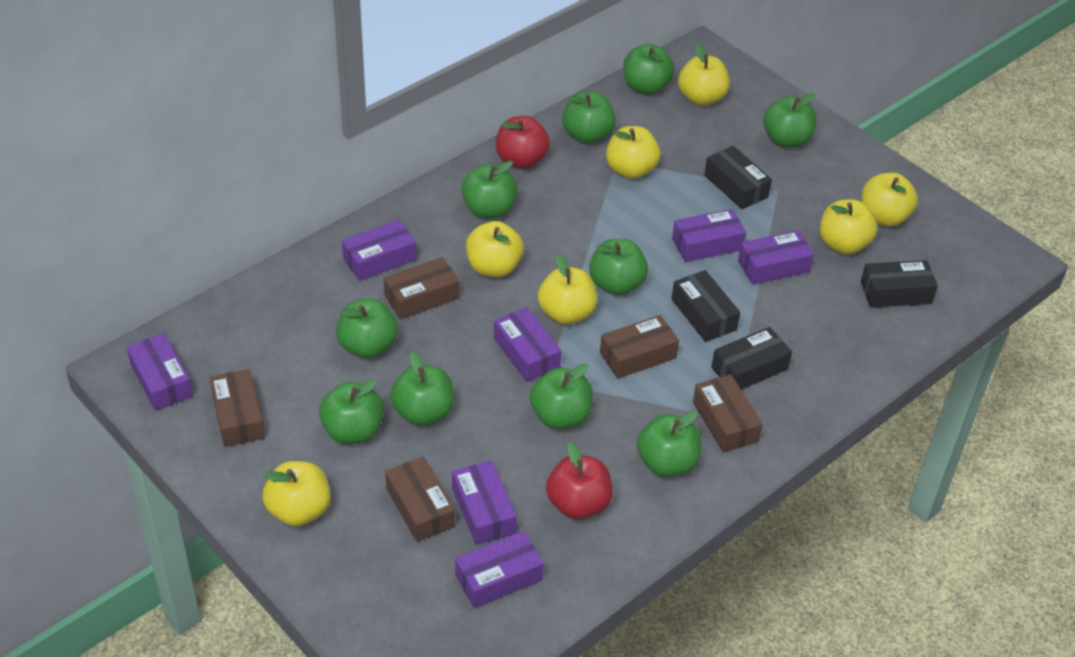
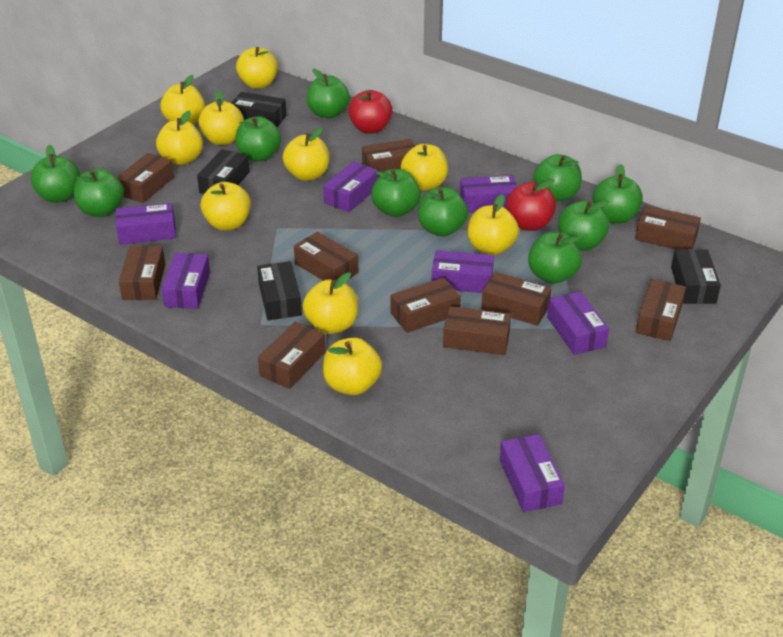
brown box: [210,369,265,447] [384,257,459,319] [385,457,455,542] [600,315,679,379] [693,374,763,452] = 5 -> [116,153,174,203] [119,246,165,300] [258,322,326,389] [294,232,358,281] [362,139,415,177] [391,277,461,333] [443,306,511,355] [481,272,552,326] [635,205,701,249] [636,279,686,341] = 10
yellow apple: [262,461,331,527] [466,221,524,277] [538,254,597,325] [606,126,661,179] [678,43,730,106] [820,199,877,254] [862,173,918,227] = 7 -> [156,110,203,165] [161,75,205,124] [198,91,244,145] [200,182,251,231] [236,47,278,89] [282,128,329,181] [302,272,358,334] [323,337,382,395] [401,144,448,191] [468,194,519,255] = 10

